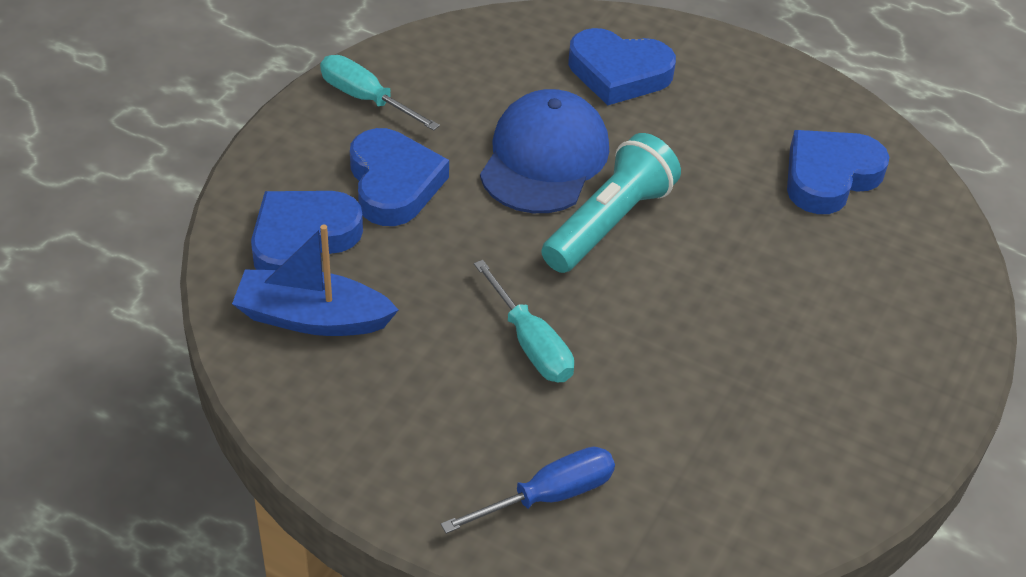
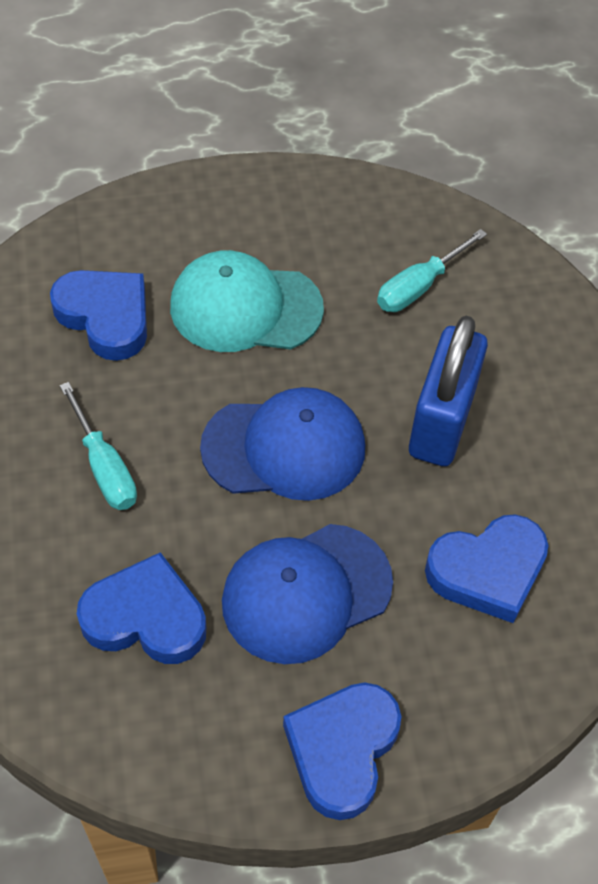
blue boat: [232,225,399,336] = 1 -> none = 0
blue cap: [480,89,609,213] = 1 -> [200,387,365,501] [222,524,393,664] = 2
blue padlock: none = 0 -> [409,316,488,466] = 1
blue screwdriver: [441,447,615,534] = 1 -> none = 0
turquoise cap: none = 0 -> [170,250,324,352] = 1
turquoise flashlight: [541,133,681,273] = 1 -> none = 0

